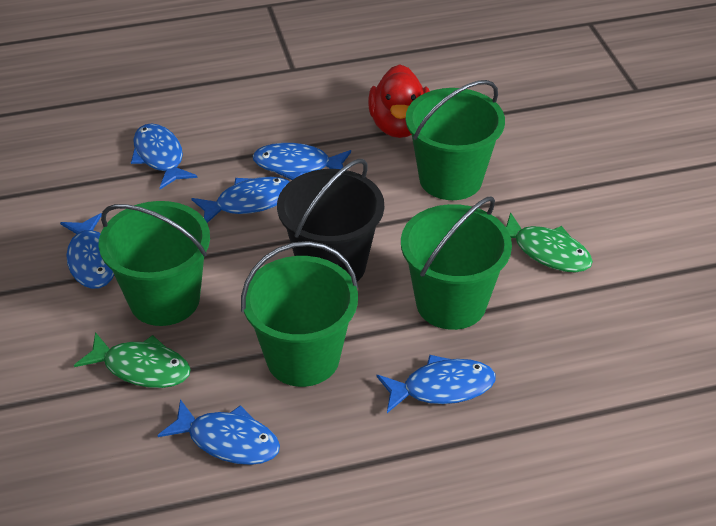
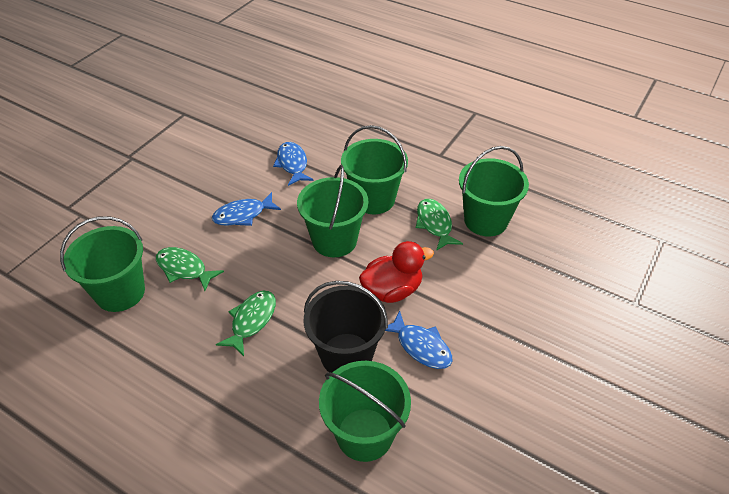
blue fish: [60,213,114,289] [131,124,198,189] [158,399,280,465] [191,177,289,223] [253,143,351,180] [377,355,496,413] = 6 -> [212,192,281,226] [273,142,313,186] [385,311,452,369] = 3
green bucket: [99,201,210,326] [241,241,358,387] [401,197,512,330] [406,80,505,200] = 4 -> [60,216,145,312] [297,165,368,257] [319,361,411,462] [341,125,408,214] [459,146,529,236] = 5
green fish: [74,332,191,388] [506,212,593,272] = 2 -> [156,247,224,291] [216,291,276,356] [416,199,463,251] = 3

